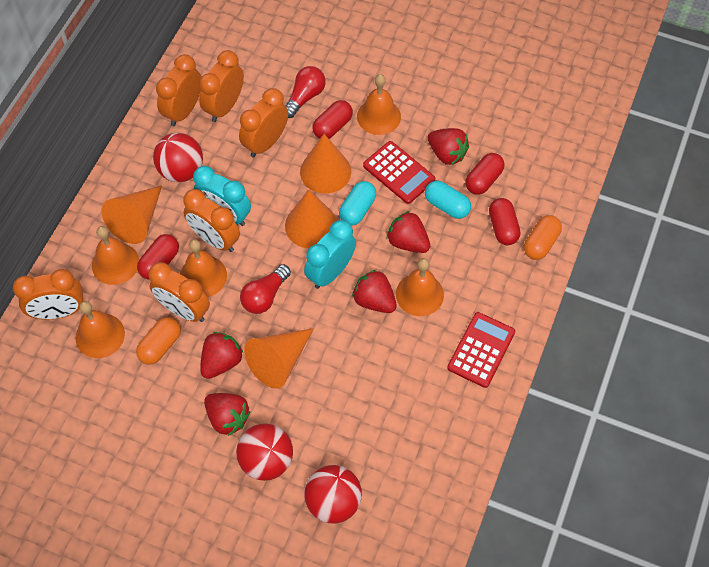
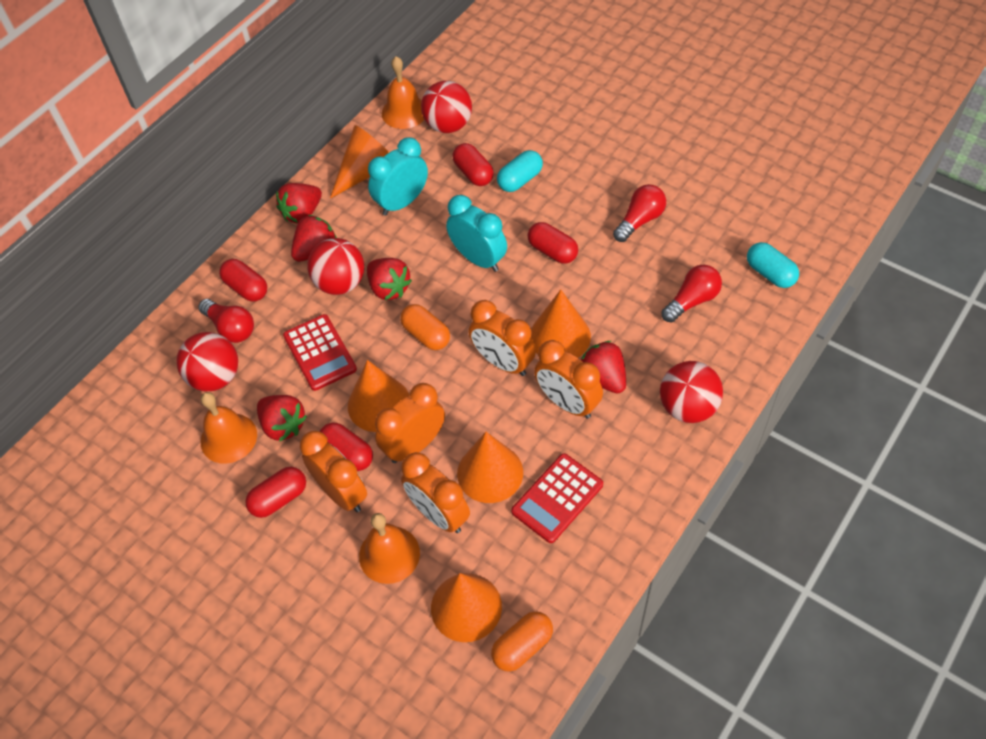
orange bell: [75,301,125,358] [92,226,139,285] [180,239,227,297] [357,74,401,135] [396,258,444,316] = 5 -> [201,392,257,464] [359,513,420,584] [382,56,424,129] = 3
orange clock: [13,269,84,319] [149,262,210,322] [156,54,201,126] [183,189,240,252] [199,50,244,122] [239,88,288,157] = 6 -> [300,431,367,512] [375,383,445,463] [401,452,470,533] [469,300,536,376] [534,340,603,419] = 5
orange cone: [101,186,162,244] [244,328,314,389] [285,189,337,248] [300,134,351,194] = 4 -> [330,125,389,199] [348,360,409,432] [431,573,502,642] [457,432,523,503] [531,290,591,358] = 5
red ball: [153,133,203,182] [236,424,293,481] [304,465,362,524] = 3 -> [177,332,238,392] [307,238,364,295] [421,81,472,133] [660,361,723,423] = 4
red capsule: [137,234,179,280] [312,100,353,139] [465,153,505,195] [489,198,520,245] = 4 -> [219,259,267,302] [245,467,306,518] [319,422,373,471] [452,143,494,186] [528,222,578,264] = 5
red light bulb: [240,264,291,314] [285,66,326,118] = 2 -> [198,299,254,343] [613,184,666,242] [661,264,722,323] = 3

